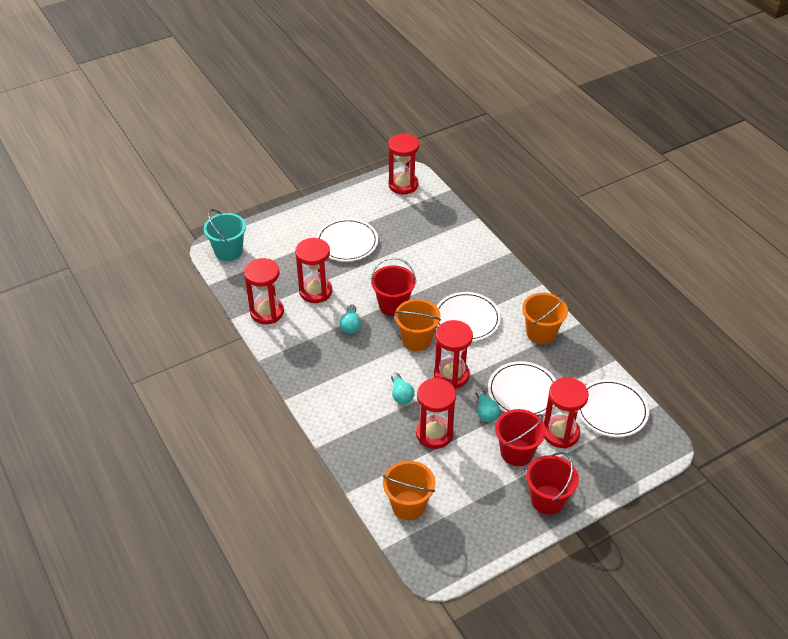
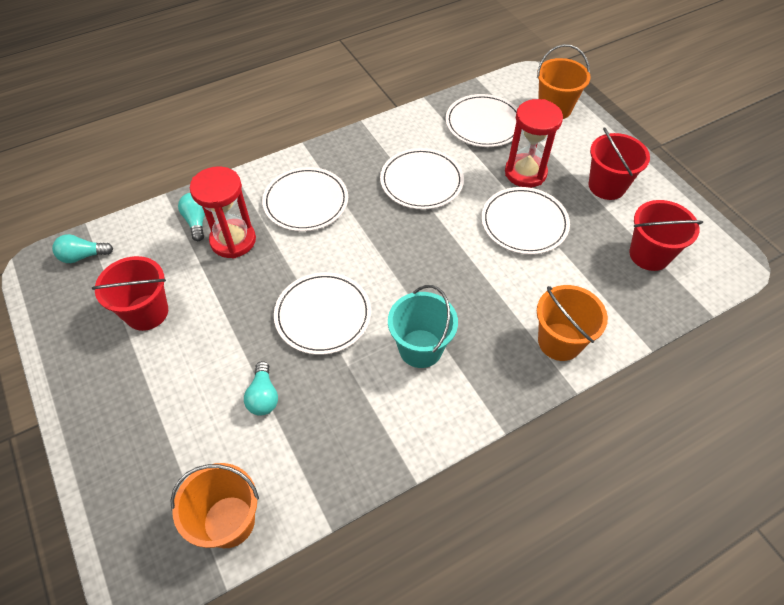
red hourglass: [244,258,284,324] [295,238,332,303] [388,133,419,195] [416,378,456,449] [434,320,473,389] [544,377,589,448] = 6 -> [190,166,256,259] [505,99,563,188] = 2
white plate: [316,218,378,262] [436,292,501,341] [488,361,556,415] [578,379,649,437] = 4 -> [262,167,348,232] [274,272,371,355] [380,148,464,210] [445,94,518,147] [481,187,570,255] = 5

